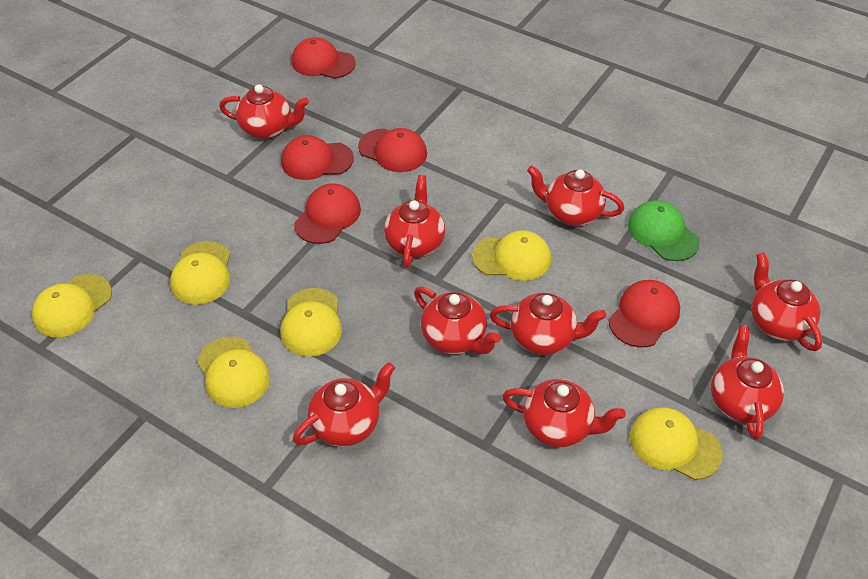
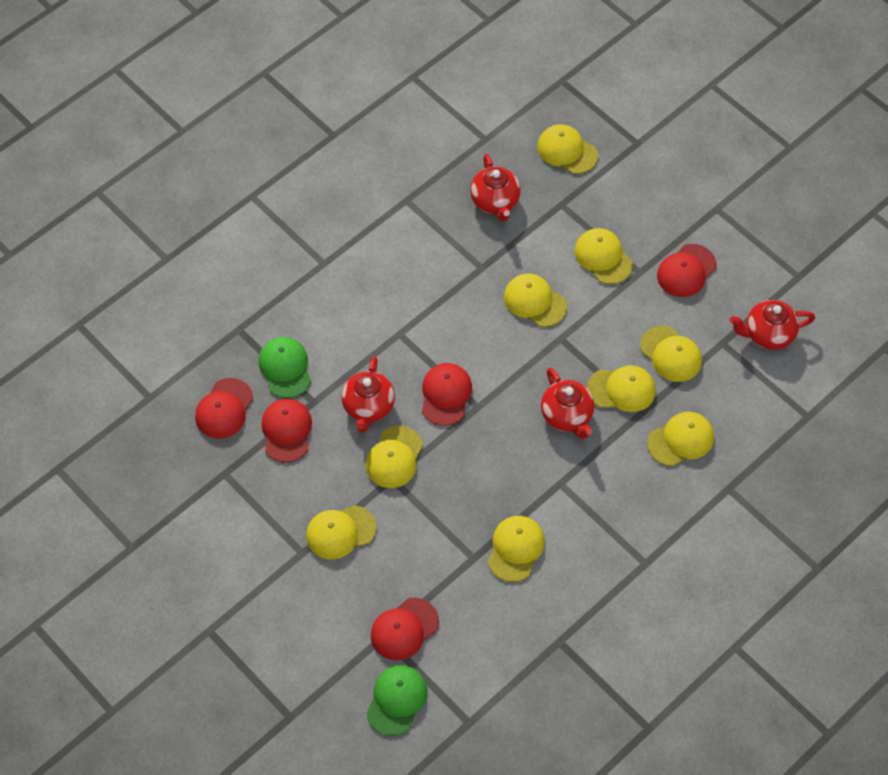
green cap: [628,200,700,261] = 1 -> [258,337,311,398] [366,665,428,736] = 2
red teapot: [219,84,309,139] [293,362,395,447] [384,175,445,268] [414,287,501,354] [490,293,606,355] [502,379,626,447] [527,166,624,226] [711,325,784,440] [751,252,823,351] = 9 -> [342,356,395,433] [470,154,521,222] [541,368,594,439] [730,300,815,350] = 4
yellow cap: [32,274,112,337] [170,241,230,305] [197,336,270,408] [281,288,342,357] [472,230,551,281] [630,407,723,480] = 6 -> [306,505,376,559] [366,426,423,488] [488,516,545,582] [504,273,567,327] [537,124,598,174] [574,228,633,284] [587,365,656,412] [640,326,702,382] [647,412,714,466] = 9

